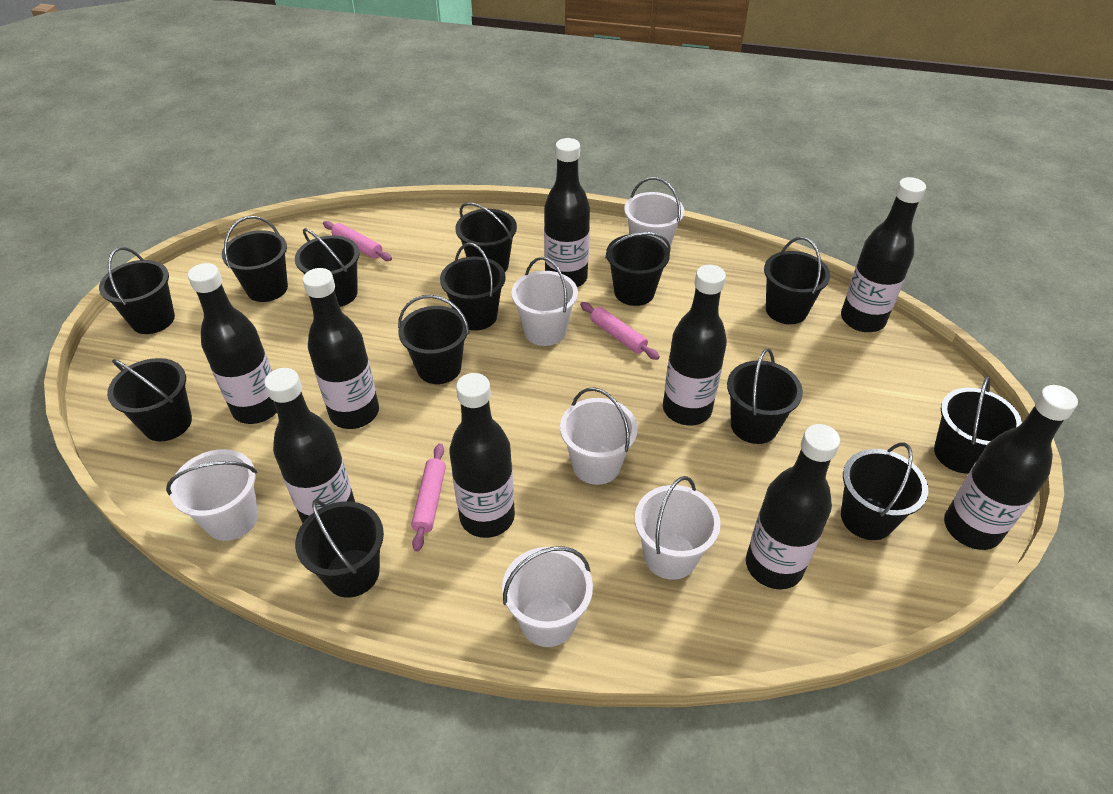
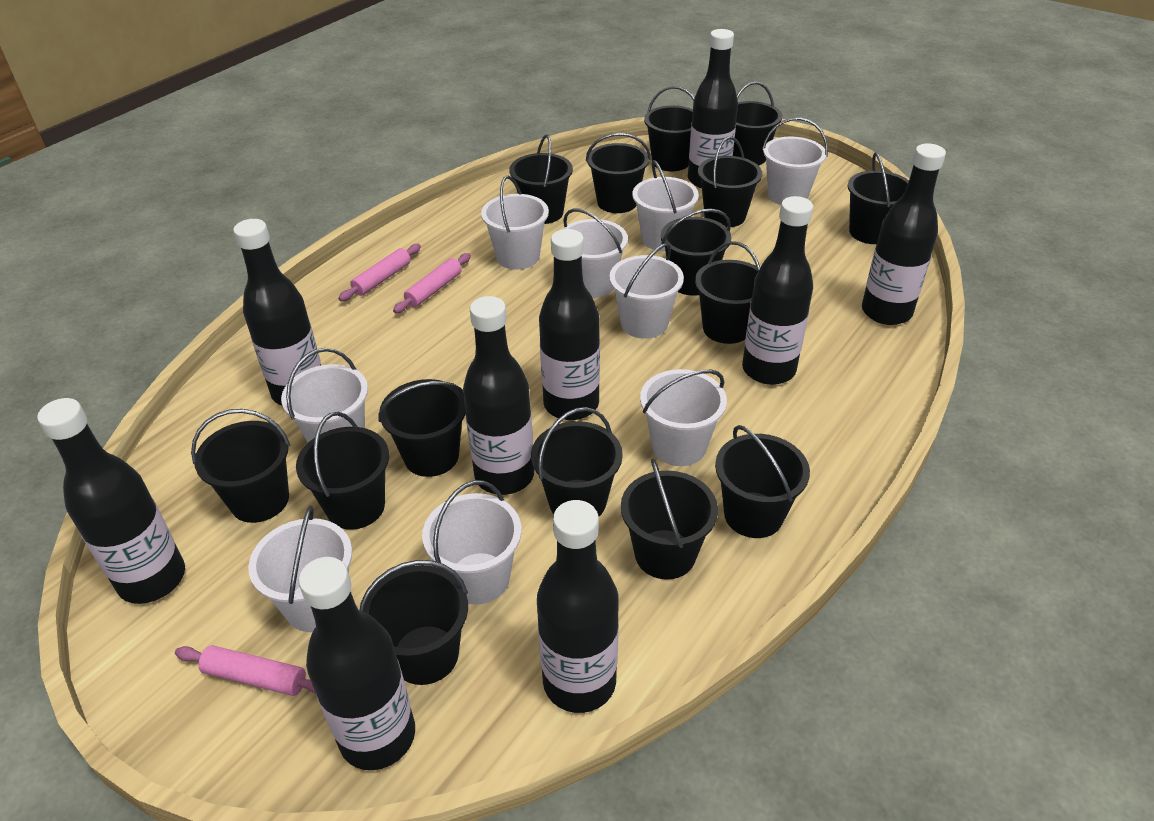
black bucket: [99,247,175,334] [107,358,192,441] [222,216,288,302] [295,228,360,307] [295,499,384,598] [398,295,469,384] [440,242,506,331] [456,202,517,272] [605,232,671,306] [727,348,803,444] [764,237,830,324] [841,443,928,540] [934,376,1022,473] = 13 -> [191,409,290,523] [296,412,389,530] [360,560,468,685] [378,379,466,477] [509,134,573,224] [531,407,623,516] [586,133,651,213] [621,459,718,580] [644,86,695,171] [661,209,731,296] [695,241,760,344] [698,137,762,227] [715,425,810,538] [733,82,782,166] [848,152,909,244] = 15
white bucket: [166,449,258,541] [502,546,593,647] [511,257,578,346] [560,387,638,485] [624,177,684,248] [635,476,721,580] = 6 -> [248,506,352,632] [281,348,368,442] [422,480,522,605] [481,175,549,270] [563,208,628,298] [609,243,684,339] [632,160,699,251] [640,369,727,466] [762,117,828,205] = 9

